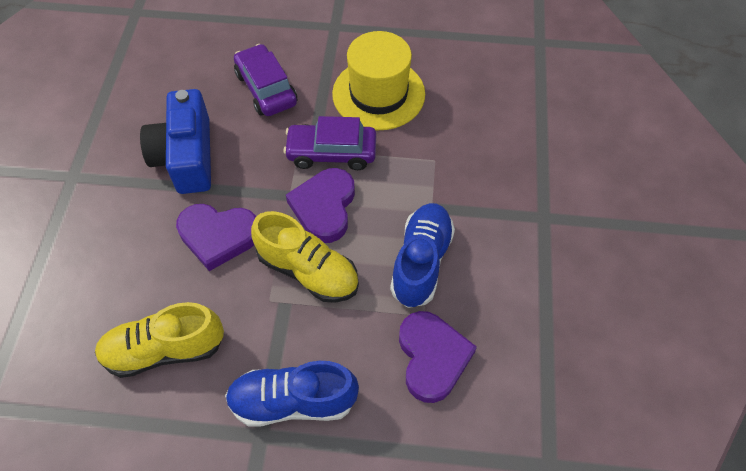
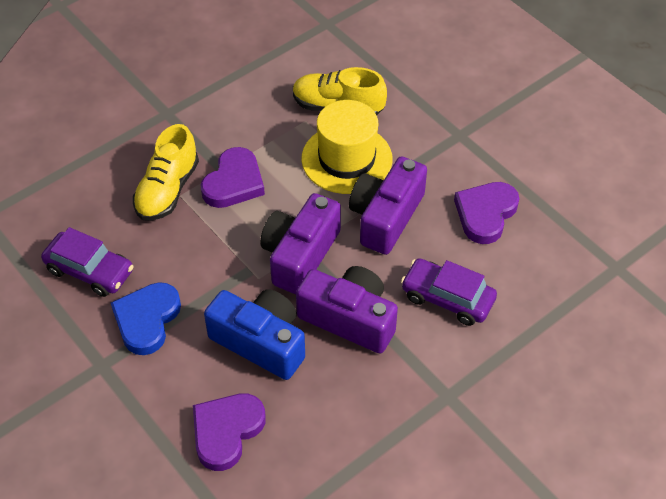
blue heart: none = 0 -> [111,282,181,355] = 1
blue shoe: [225,361,359,427] [390,203,455,308] = 2 -> none = 0
purple camera: none = 0 -> [260,193,341,294] [296,266,398,353] [349,156,427,255] = 3

